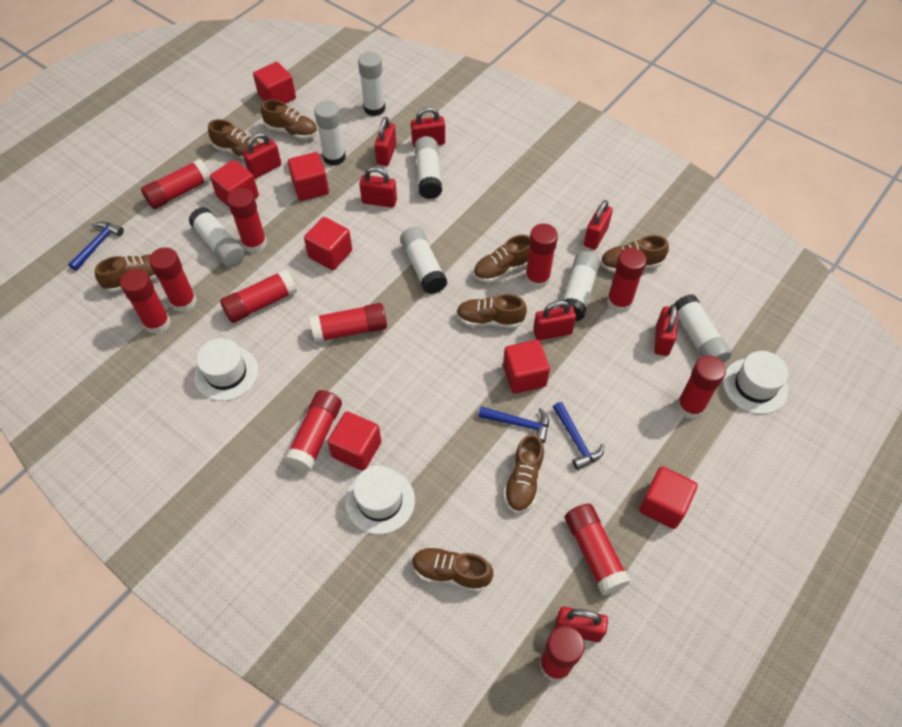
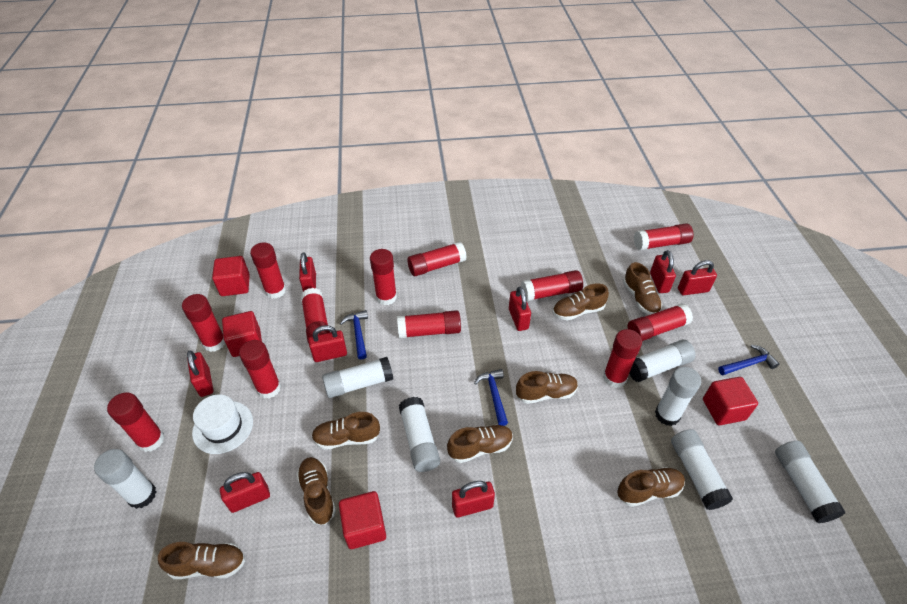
red cube: [210,160,259,207] [253,62,296,104] [288,152,329,201] [304,217,352,270] [327,411,381,471] [503,340,550,394] [639,466,698,529] = 7 -> [212,256,250,296] [222,311,262,357] [339,491,386,549] [703,377,758,425] = 4
white hat: [194,338,258,401] [345,466,415,535] [723,351,788,414] = 3 -> [192,394,253,454] = 1

